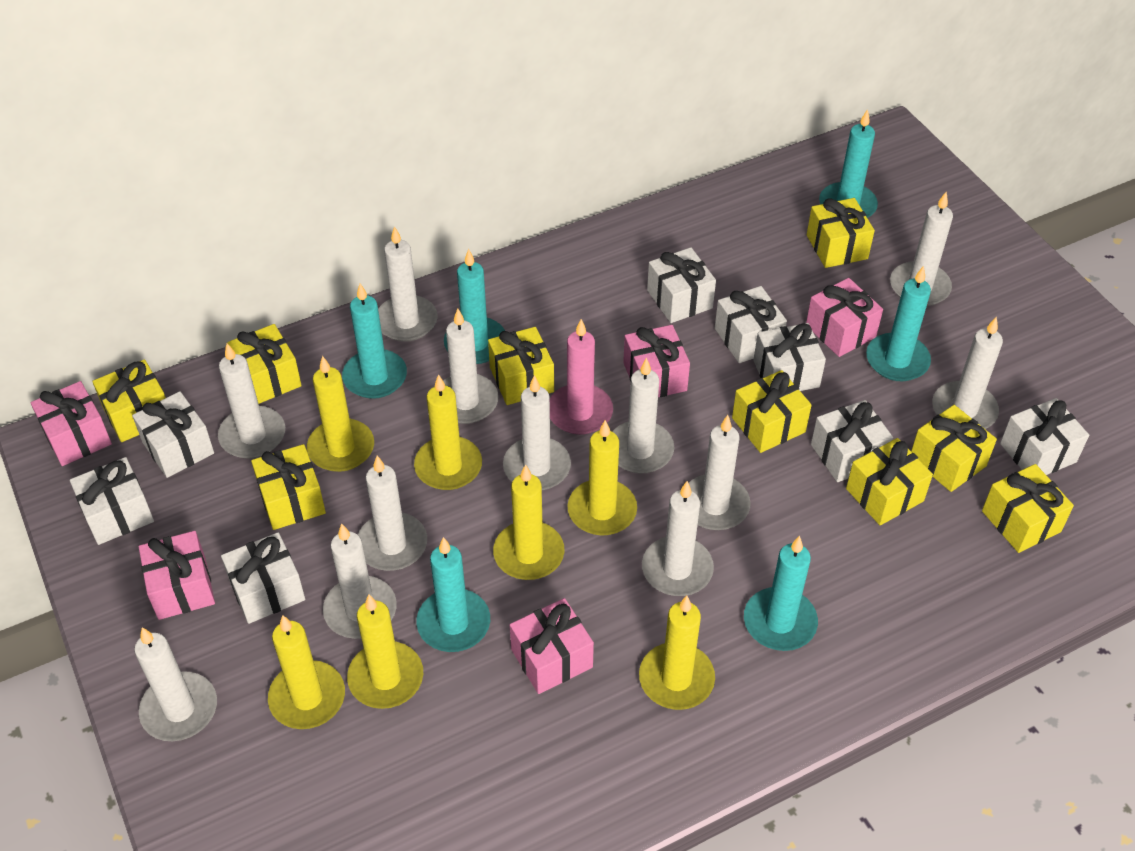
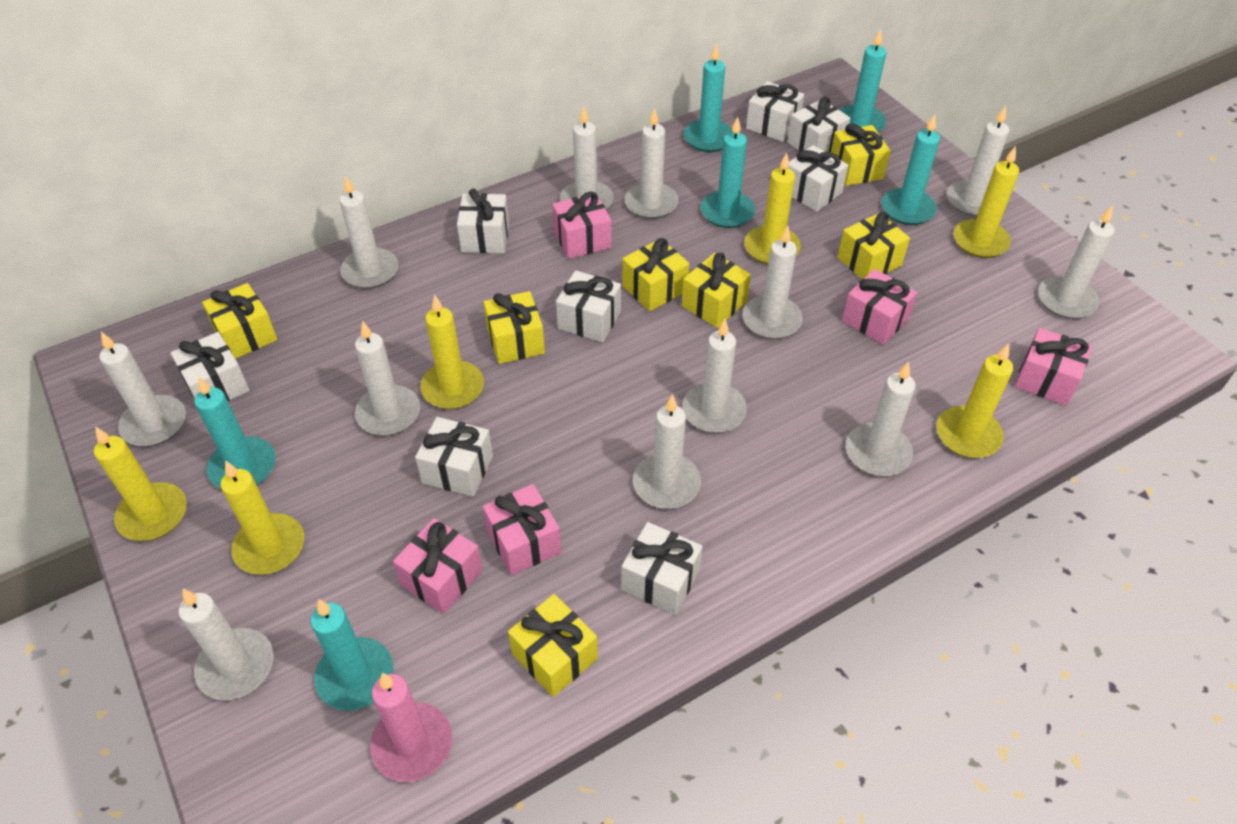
yellow candle: [268,615,345,729] [307,356,374,472] [347,594,423,709] [414,374,482,490] [493,464,564,580] [567,420,637,536] [639,596,715,710] = 7 -> [94,426,187,541] [220,460,304,575] [420,295,484,409] [744,153,801,264] [936,343,1013,458] [953,146,1019,258] = 6
yellow gift: [92,359,166,442] [227,324,302,404] [251,444,326,530] [488,327,554,405] [732,370,812,453] [807,198,875,268] [846,438,933,525] [911,405,997,492] [982,464,1074,553] = 9 -> [202,283,278,359] [484,291,545,364] [508,594,598,697] [622,238,689,311] [682,253,751,328] [831,123,891,186] [838,212,910,279] = 7

